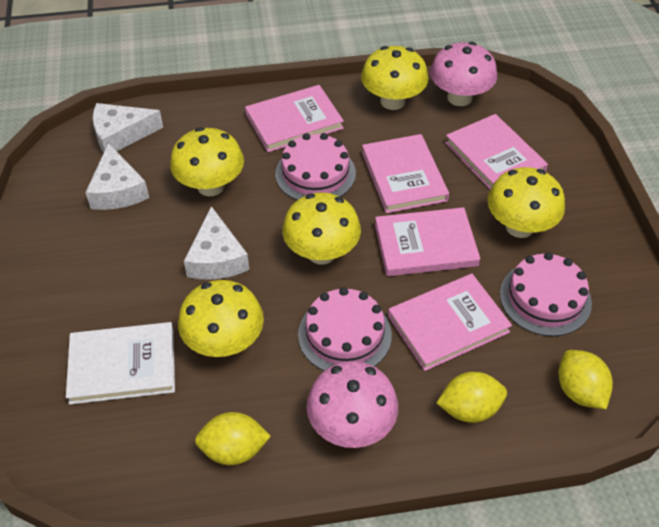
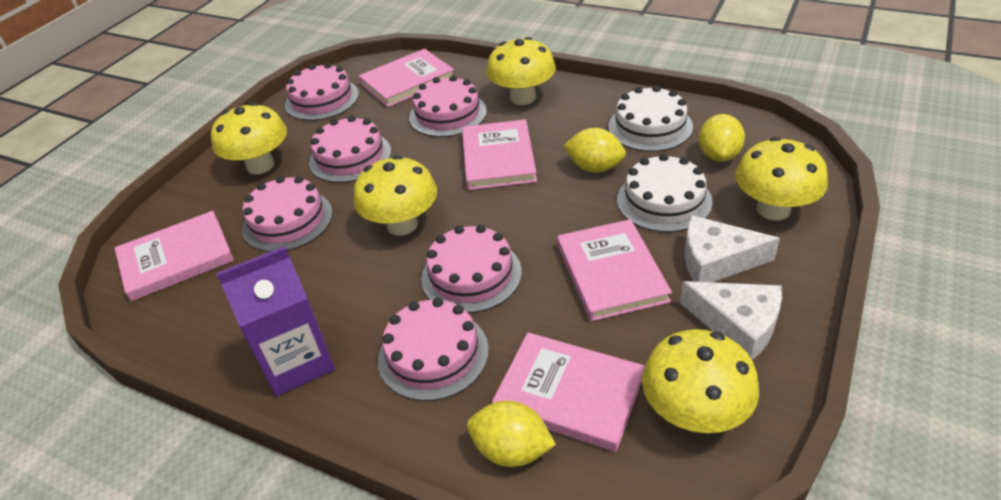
pink cake: [275,133,356,200] [298,287,392,371] [500,252,592,336] = 3 -> [242,176,333,252] [285,63,359,121] [309,116,391,183] [378,298,489,401] [409,75,487,137] [421,225,522,313] = 6
pink mushroom: [307,361,398,448] [430,42,497,106] = 2 -> none = 0
purple carton: none = 0 -> [216,246,335,396] = 1
white book: [66,322,175,405] = 1 -> none = 0
white cake: none = 0 -> [608,85,693,152] [617,154,713,232] = 2
white cheese: [85,143,149,210] [93,103,163,153] [184,206,249,279] = 3 -> [680,281,782,360] [685,215,780,282] = 2

